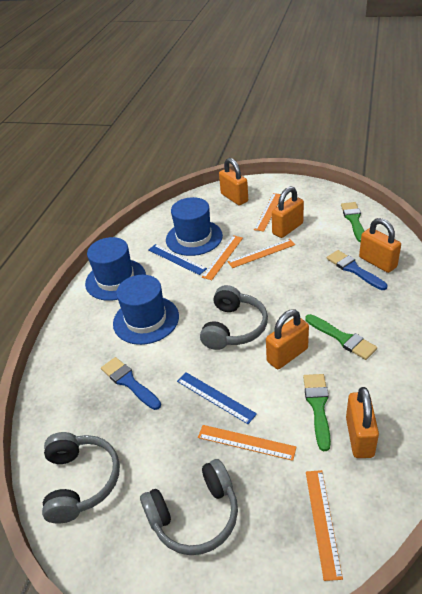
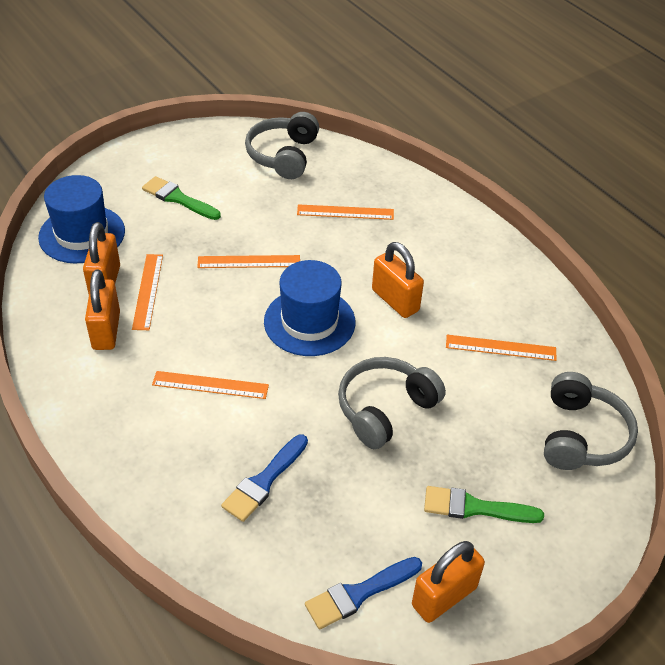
blue hat: [85,237,146,301] [113,275,179,345] [166,197,223,256] = 3 -> [38,175,125,263] [264,260,356,356] = 2
blue ruler: [148,244,207,275] [177,372,257,424] = 2 -> none = 0
green brush: [303,374,331,451] [306,314,377,360] [341,202,364,242] = 3 -> [142,176,221,220] [424,486,544,523] = 2
orange padlock: [219,158,248,205] [266,309,309,369] [272,186,304,238] [346,387,379,458] [359,218,401,273] = 5 -> [83,222,120,294] [85,269,120,350] [372,242,424,318] [412,541,485,623] = 4

